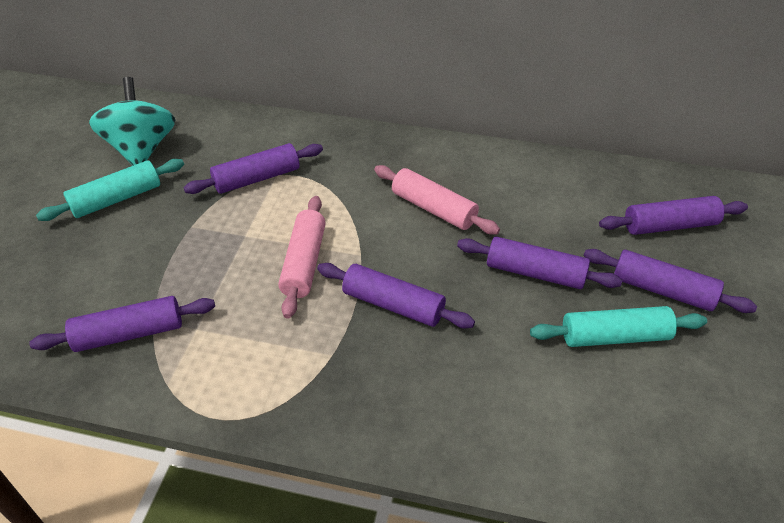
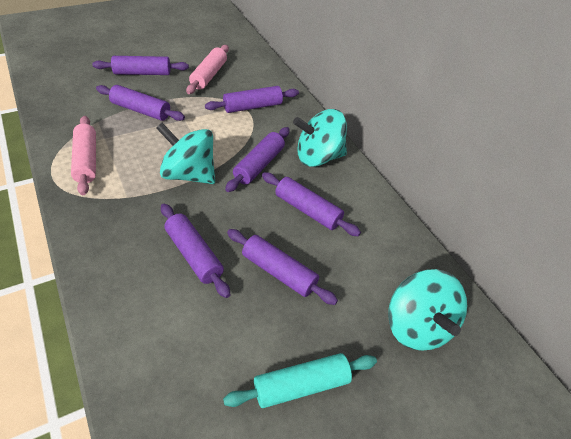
purple rolling pin: [29,296,215,352] [183,143,323,194] [317,263,475,329] [457,236,622,289] [583,249,757,313] [599,196,748,235] = 6 -> [92,56,189,75] [96,85,185,121] [161,204,231,298] [205,86,299,113] [225,127,290,192] [227,229,338,305] [262,172,361,236] = 7
turquoise rolling pin: [36,159,184,221] [530,306,707,347] = 2 -> [223,353,377,408] = 1
turquoise spinning top: [89,77,175,166] = 1 -> [156,123,215,184] [293,109,347,167] [388,269,467,351] = 3

